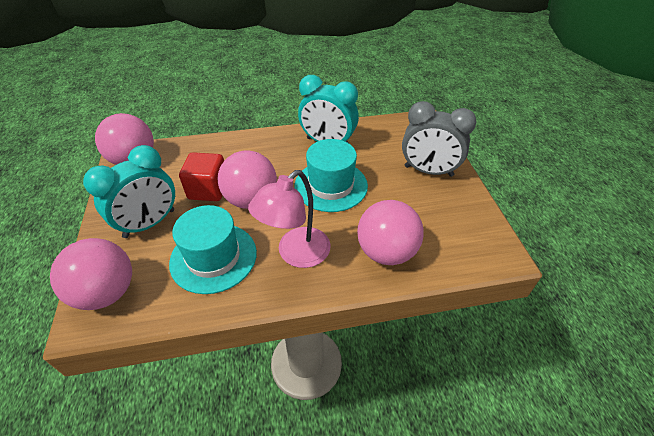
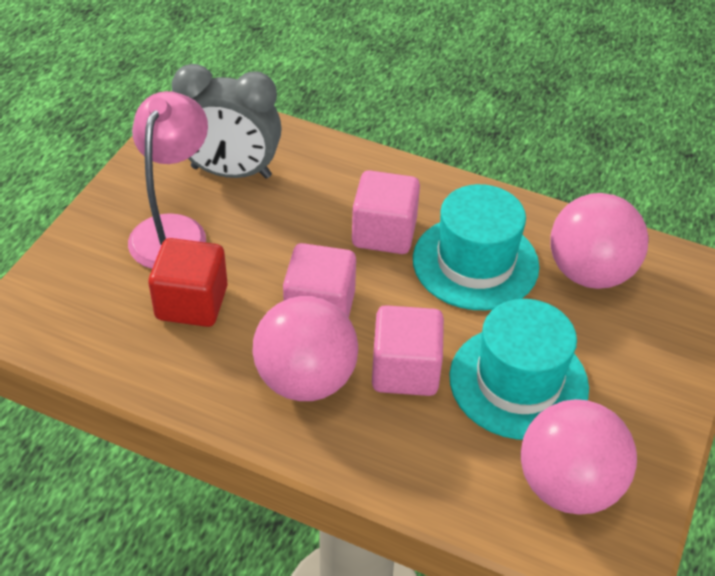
pink ball: [50,238,132,310] [95,113,154,165] [218,150,277,209] [357,200,424,265] = 4 -> [253,296,358,401] [521,399,637,514] [551,193,649,289] = 3
pink cube: none = 0 -> [283,243,356,318] [352,170,420,254] [372,305,444,396] = 3
turquoise clock: [83,145,175,238] [298,75,359,143] = 2 -> none = 0

